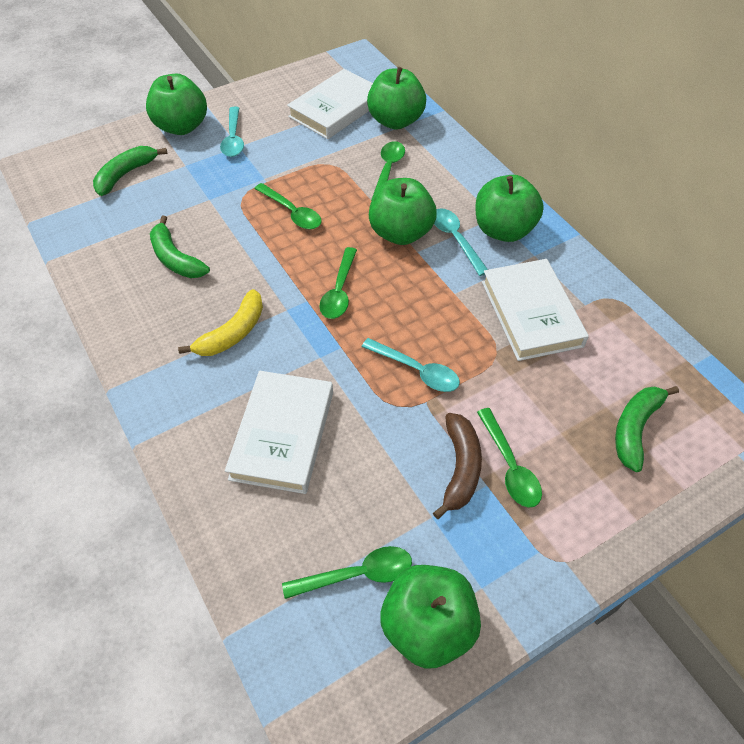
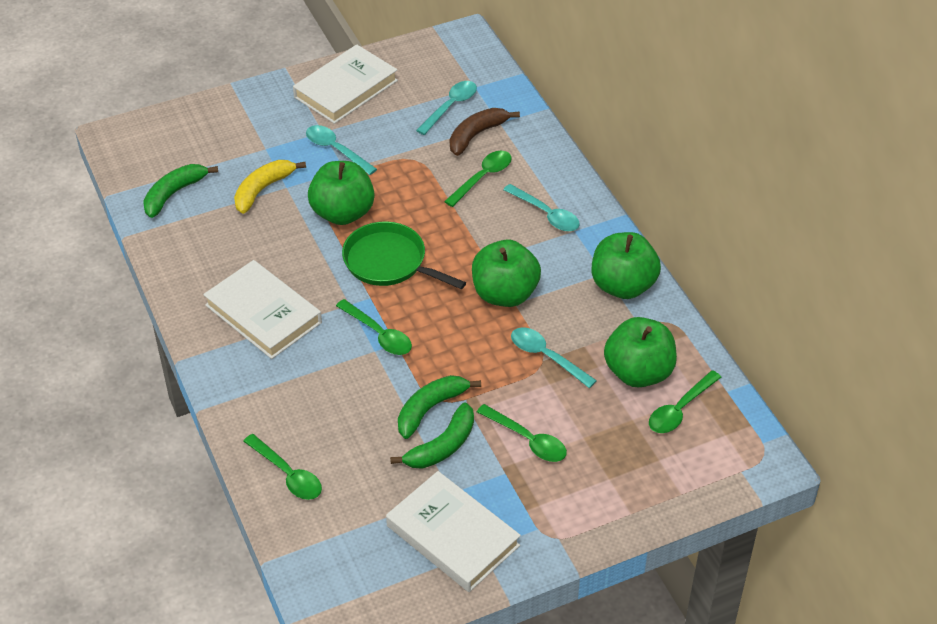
green apple: [146,74,207,135] [367,67,426,130] [369,178,437,245] [380,565,481,669] [476,175,544,242] = 5 -> [308,161,375,225] [472,240,541,307] [592,232,661,299] [604,317,677,388] = 4
green pan: none = 0 -> [342,222,466,289] = 1
turquoise spoon: [220,107,244,157] [362,338,460,392] [434,209,488,276] = 3 -> [306,125,377,175] [416,81,477,135] [503,184,580,232] [511,327,597,388] = 4

